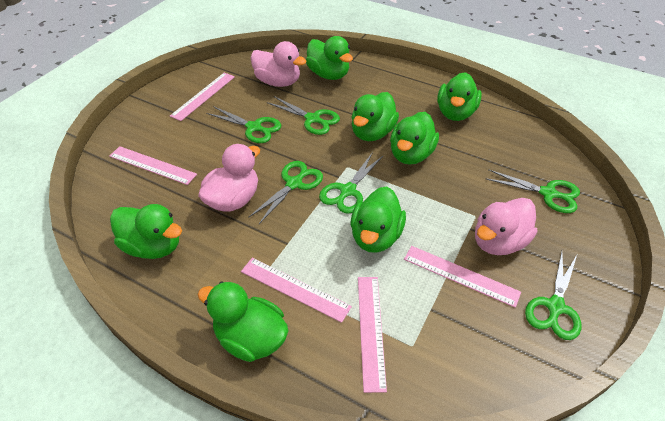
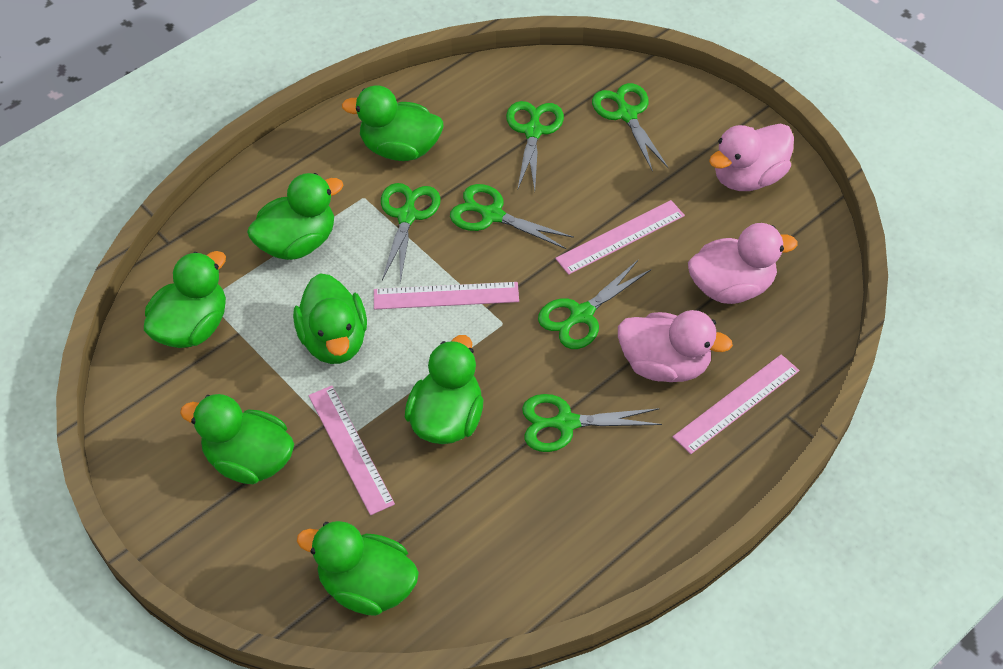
pink ruler: [109,146,197,185] [170,73,235,121] [241,258,352,323] [358,277,387,393] [404,246,521,308] = 5 -> [308,385,395,515] [374,282,519,309] [555,200,685,275] [673,354,800,454] = 4

